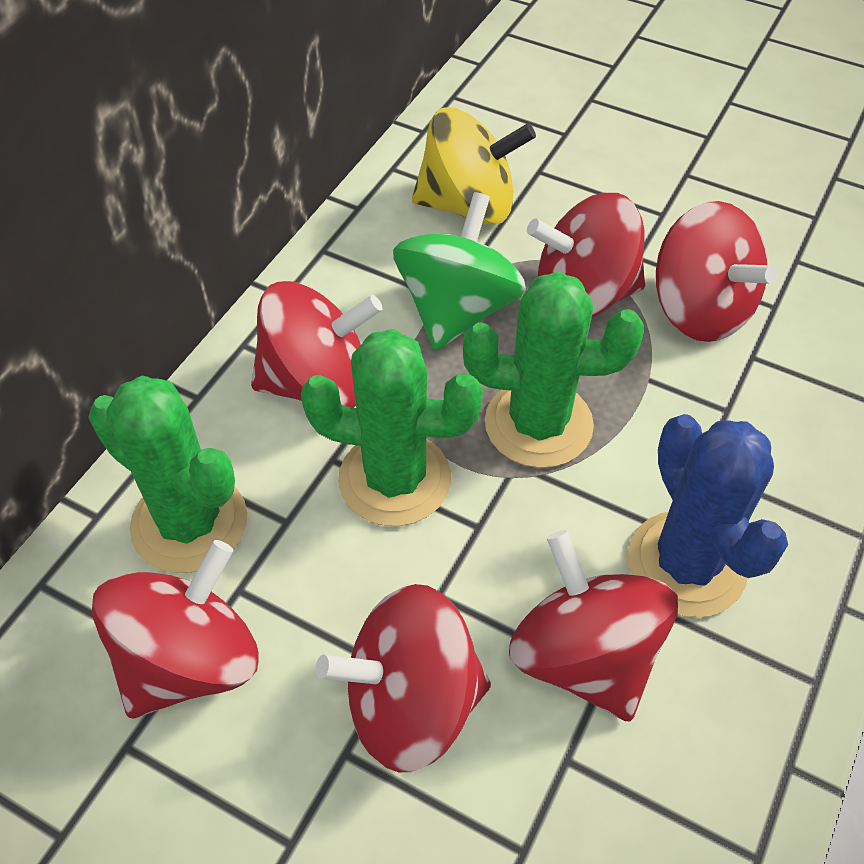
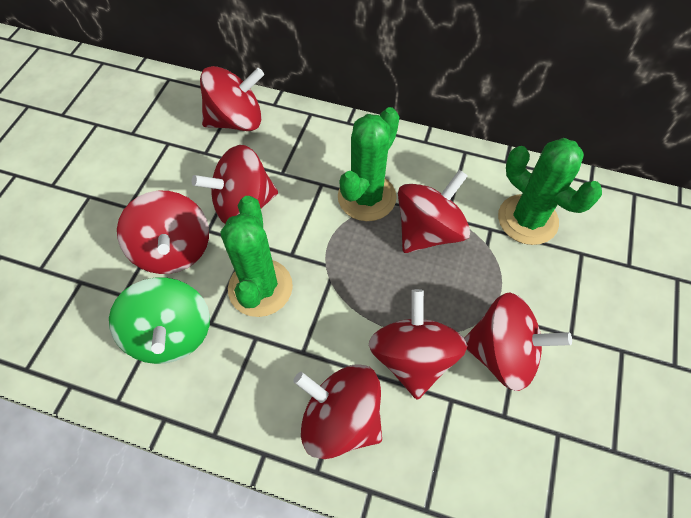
blue cactus: [628,414,788,617] = 1 -> none = 0
red spinning top: [92,540,258,718] [251,281,383,408] [316,584,491,772] [509,530,678,722] [527,193,645,318] [656,201,778,342] = 6 -> [117,191,209,274] [192,145,278,224] [200,66,264,131] [293,364,382,459] [369,289,468,400] [398,170,470,253] [464,292,572,391] = 7
yellow spinning top: [412,107,536,225] = 1 -> none = 0

